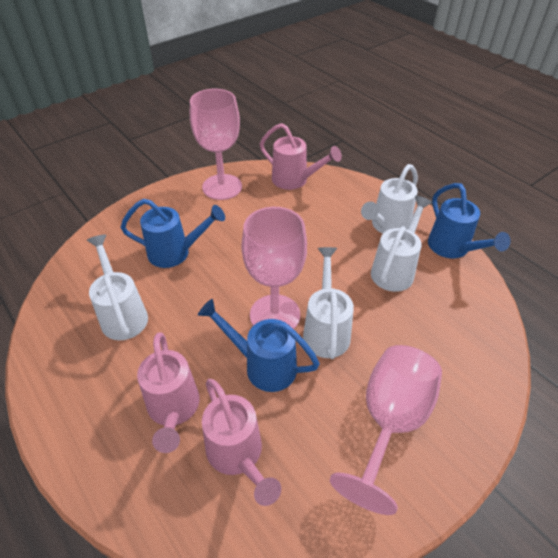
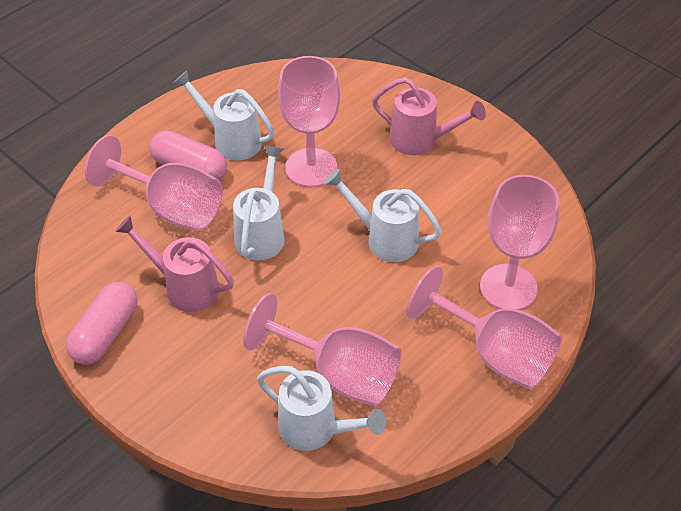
blue watering can: [121,199,225,268] [198,299,320,392] [428,183,511,258] = 3 -> none = 0
pink capsule: none = 0 -> [66,282,138,365] [149,130,227,180] = 2
pink goblet: [190,89,242,200] [241,207,307,329] [330,345,442,515] = 3 -> [85,135,223,231] [243,293,401,406] [278,56,340,187] [407,266,562,389] [480,175,559,310] = 5
pink watering can: [137,333,200,453] [202,379,281,506] [260,123,342,190] = 3 -> [115,215,234,312] [372,77,486,155] = 2

